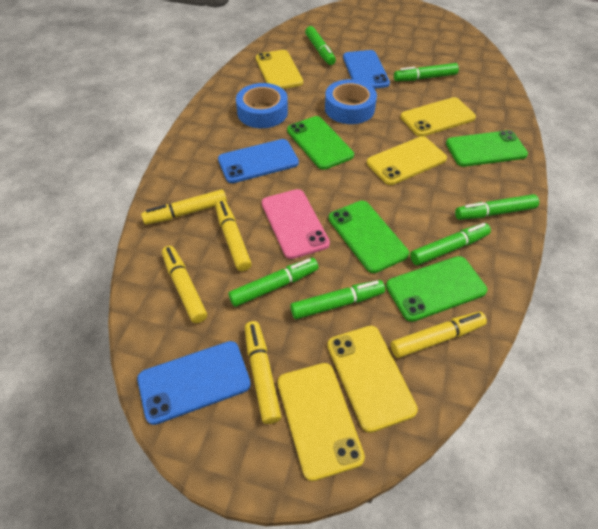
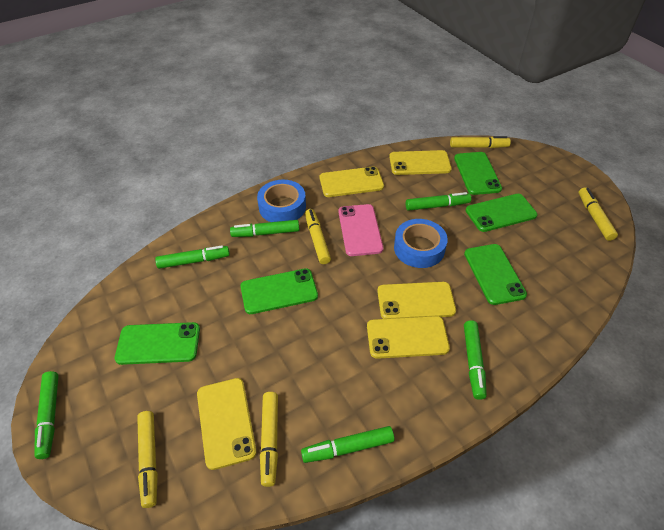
blue phone: [137,341,251,425] [218,139,299,183] [343,50,390,89] = 3 -> none = 0
green phone: [287,116,354,170] [329,201,409,273] [386,256,487,322] [446,130,528,167] = 4 -> [115,322,200,365] [240,268,318,314] [454,152,502,195] [464,244,527,305] [466,194,537,232] = 5

